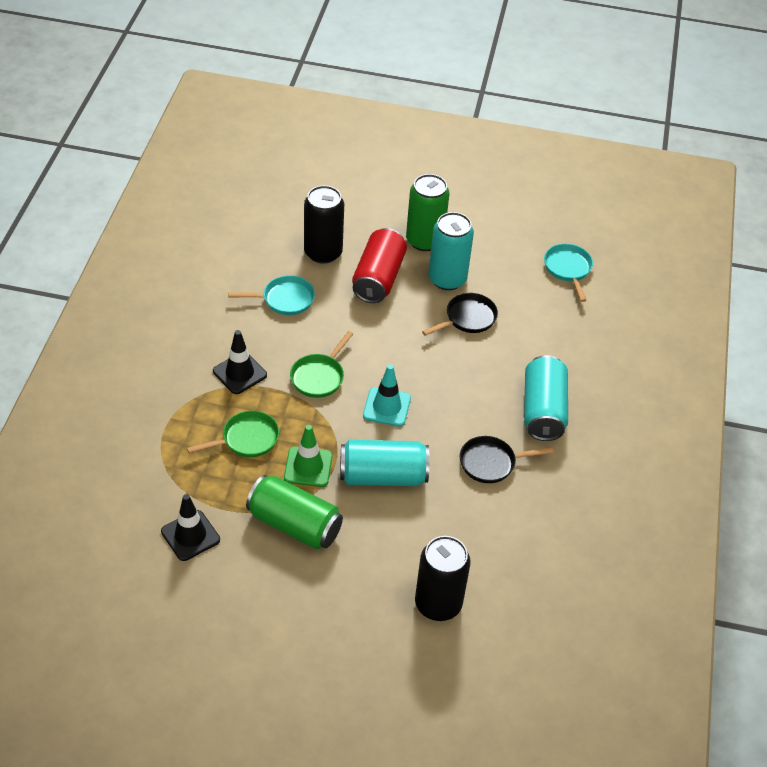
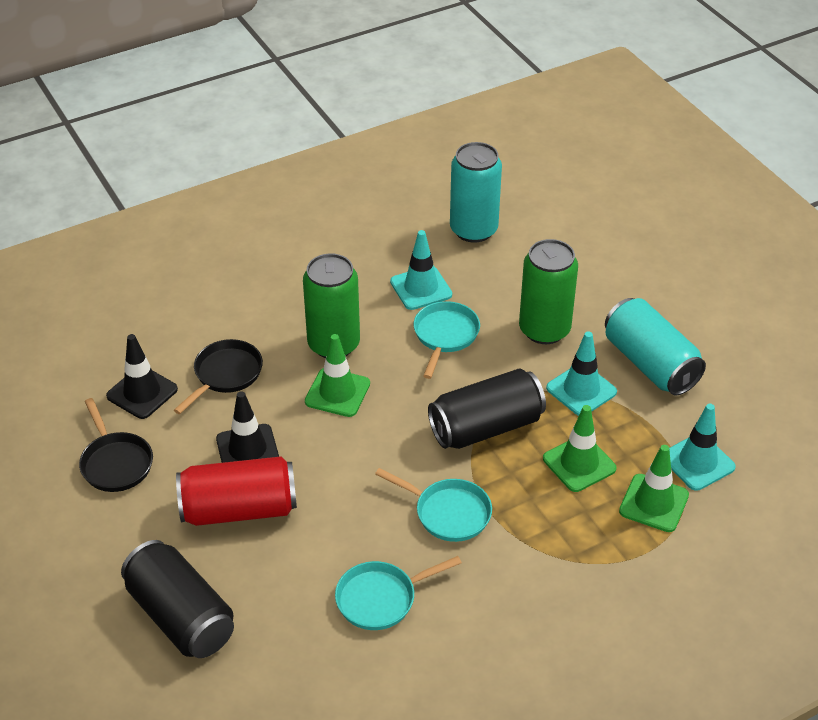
green pan: [187,411,279,457] [290,331,353,398] = 2 -> none = 0
green traffic cone: [284,425,332,487] = 1 -> [305,334,370,417] [543,405,616,492] [619,445,689,532] = 3
turquoise can: [340,440,430,486] [428,212,474,290] [524,355,568,441] = 3 -> [450,142,502,243] [605,298,706,396] = 2
turquoise pan: [228,275,315,315] [544,244,593,302] = 2 -> [335,556,462,630] [375,468,492,542] [414,301,480,379] = 3
turquoise traffic cone: [363,364,411,426] = 1 -> [390,230,452,310] [546,331,617,416] [669,404,736,491] = 3

